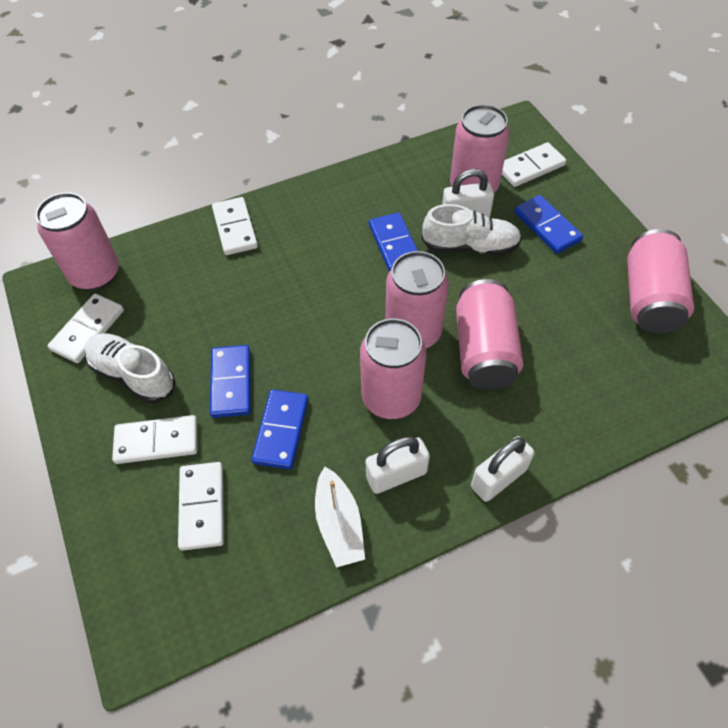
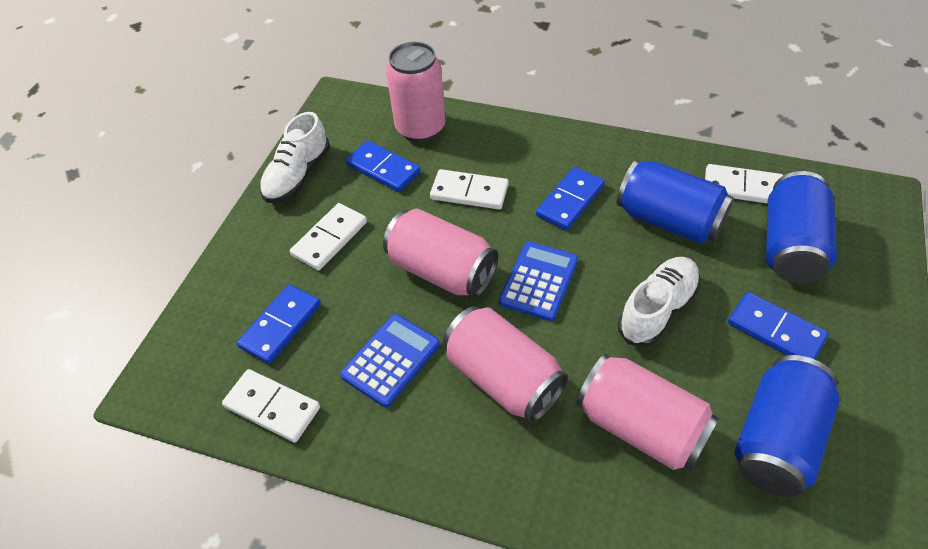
blue calculator: none = 0 -> [340,314,440,407] [499,242,578,321] = 2
blue can: none = 0 -> [617,160,734,244] [735,355,839,497] [766,171,837,283] = 3
pink can: [35,192,119,291] [360,318,426,419] [385,251,449,348] [450,104,510,193] [456,279,523,390] [627,229,694,334] = 6 -> [383,208,498,298] [386,42,446,142] [443,306,568,422] [576,354,719,471] = 4
white boat: [315,467,365,568] = 1 -> none = 0
white domino: [47,294,124,363] [112,415,197,464] [178,462,224,550] [212,197,258,255] [502,142,566,187] = 5 -> [222,369,320,443] [290,203,367,271] [430,169,508,210] [705,164,783,203] = 4
white padlock: [366,436,430,494] [442,169,494,218] [471,436,534,502] = 3 -> none = 0

